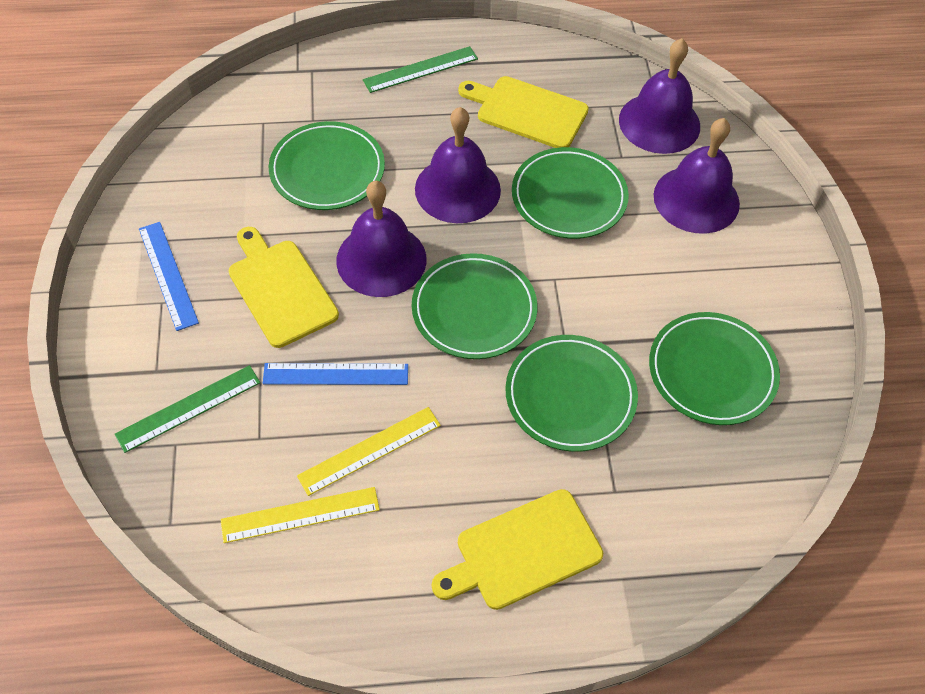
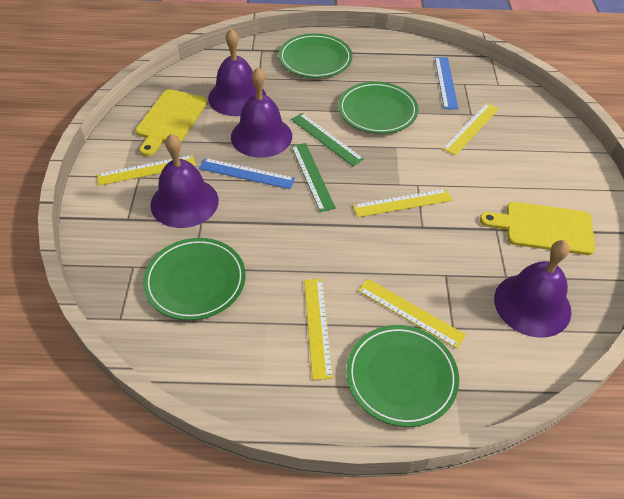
green plate: [269,121,385,210] [412,253,537,359] [505,335,638,452] [512,147,629,239] [649,312,780,425] = 5 -> [143,238,246,320] [279,33,352,78] [338,82,418,134] [346,325,459,427] = 4
yellow cutting board: [229,227,339,348] [432,489,603,610] [458,76,589,148] = 3 -> [135,89,207,157] [480,202,595,255] = 2
yellow ruler: [221,487,380,543] [297,407,441,496] = 2 -> [97,155,196,186] [304,279,333,380] [353,189,452,217] [358,279,466,349] [442,103,499,156] = 5

